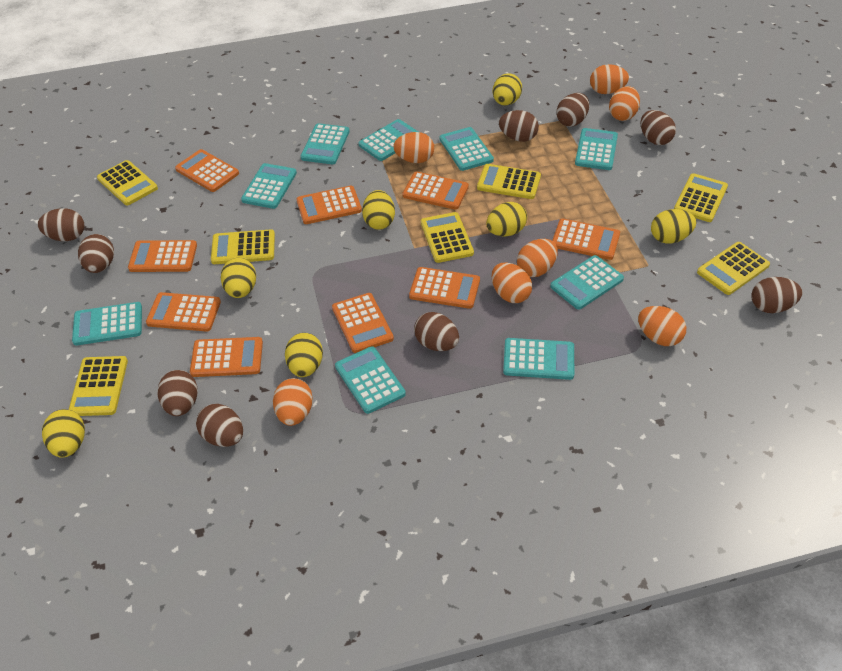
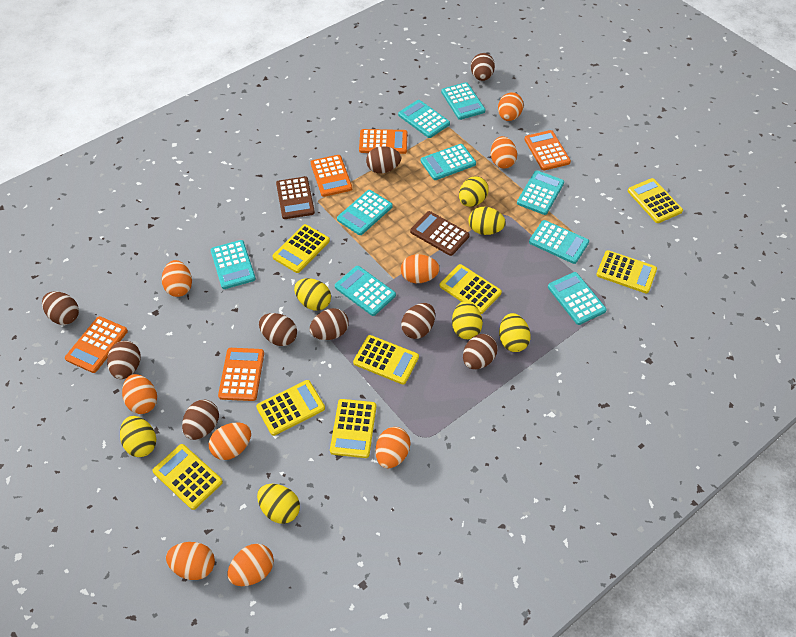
brown calculator: none = 0 -> [276,176,315,219] [410,211,470,256] = 2
orange calculator: [128,240,197,272] [146,292,221,332] [175,149,239,192] [190,337,263,377] [296,186,362,224] [332,293,394,353] [402,172,469,210] [409,267,480,309] [552,218,620,260] = 9 -> [65,316,128,373] [218,348,264,401] [311,155,352,197] [359,129,407,154] [524,130,571,170] = 5
orange egg: [273,378,313,426] [393,132,434,163] [492,262,532,303] [517,239,558,277] [590,64,629,94] [609,86,640,121] [638,306,686,346] = 7 -> [122,374,157,414] [162,260,192,297] [166,542,215,580] [209,423,251,460] [228,544,274,586] [376,427,411,468] [401,254,440,283] [491,136,517,169] [498,92,524,121] = 9
yellow calculator: [68,356,128,416] [97,160,158,205] [211,229,275,264] [421,212,474,263] [477,164,541,199] [674,173,728,222] [697,242,770,295] = 7 -> [152,444,223,510] [256,380,325,436] [273,224,330,273] [330,399,376,458] [353,335,419,384] [440,264,502,314] [596,250,657,293] [628,178,683,223] = 8

